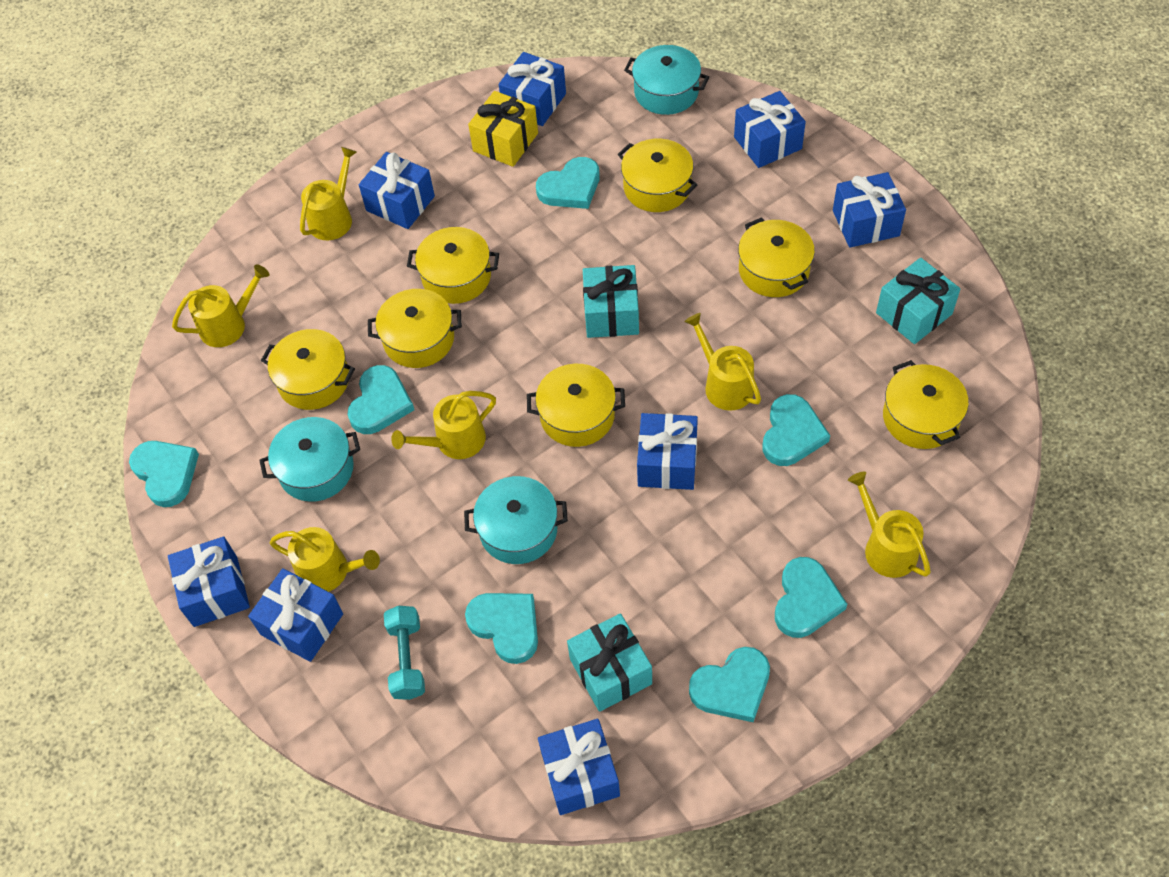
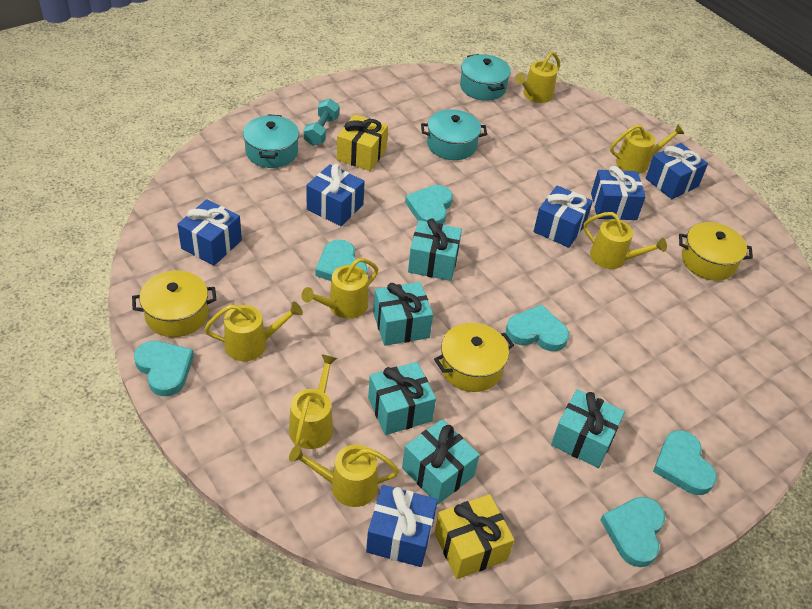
blue gift: [168,537,250,627] [248,568,343,662] [359,152,435,229] [499,52,566,126] [538,719,620,815] [637,413,698,490] [734,91,806,168] [833,172,906,248] = 8 -> [177,199,242,266] [306,164,365,226] [366,485,438,567] [533,185,593,248] [591,166,646,220] [646,143,708,199] = 6
turquoise gift: [567,613,652,712] [583,265,639,338] [876,258,960,344] = 3 -> [368,362,436,435] [373,282,433,346] [402,419,479,504] [408,218,462,281] [551,389,625,468] = 5
turquoise heart: [129,441,199,507] [347,365,414,434] [465,593,538,664] [536,157,600,209] [689,647,770,722] [763,394,830,466] [775,557,847,638] = 7 -> [134,341,194,396] [315,239,368,281] [405,185,453,224] [506,304,569,351] [601,497,665,567] [653,430,717,495] = 6
yellow gift: [468,91,538,167] = 1 -> [337,114,388,171] [435,494,514,579] = 2
yellow pot: [261,329,355,410] [368,289,462,368] [407,227,499,304] [527,364,625,447] [618,139,697,212] [738,217,815,297] [883,360,969,449] = 7 -> [132,271,217,337] [434,323,514,392] [679,222,753,281] = 3
yellow watering can: [172,264,269,347] [269,527,380,592] [300,147,357,240] [391,391,496,459] [684,313,761,411] [848,471,931,578] = 6 -> [204,302,303,361] [289,354,337,449] [289,444,399,507] [301,258,379,319] [515,51,560,103] [583,212,667,269] [610,124,684,174] = 7

